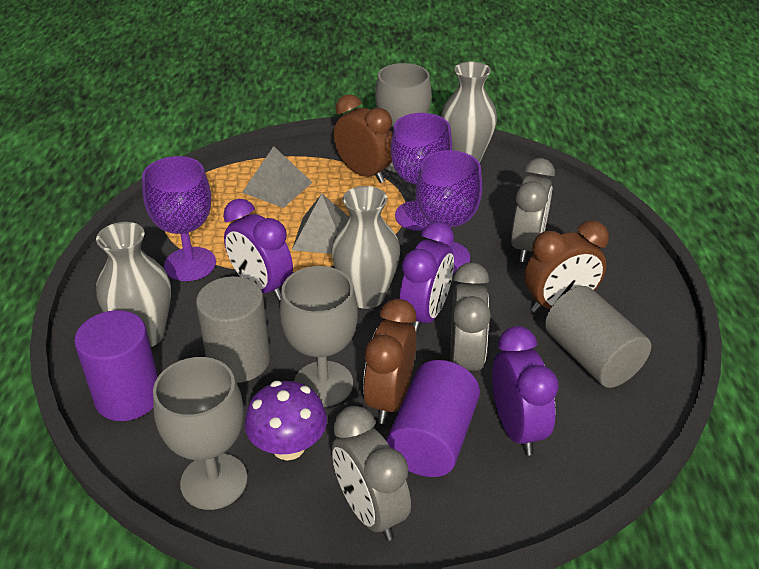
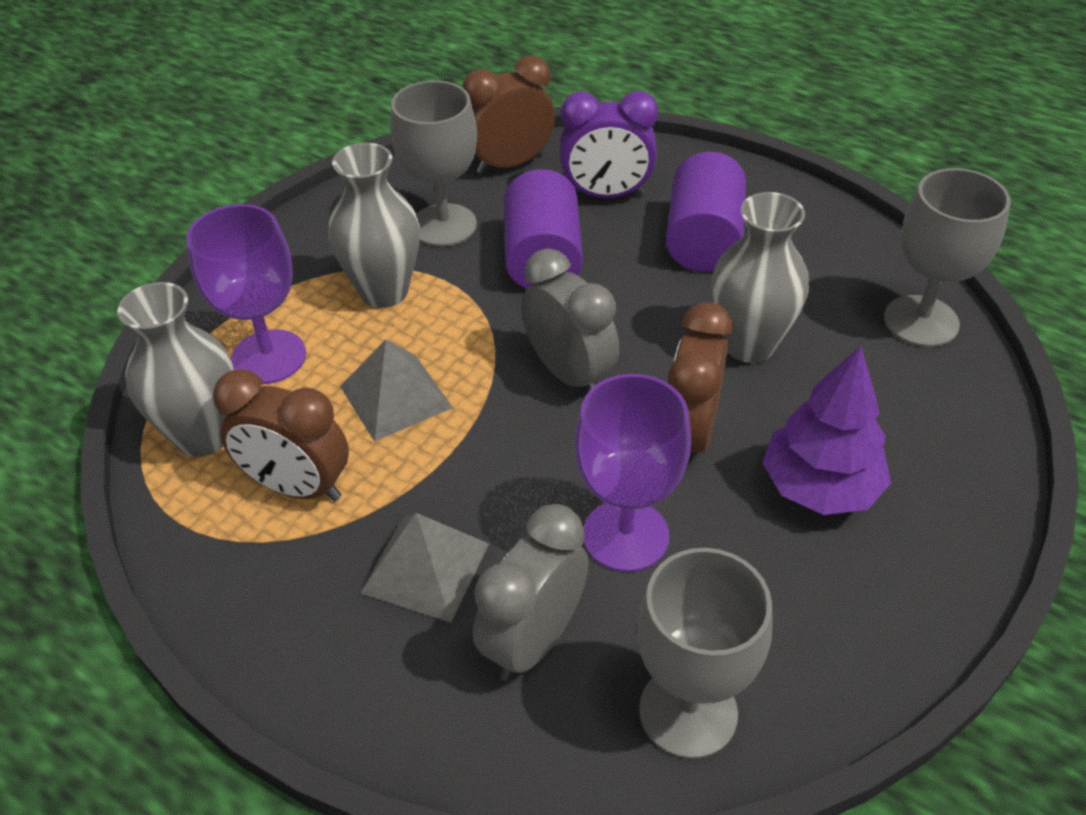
grey clock: [332,406,411,541] [450,263,491,373] [511,158,555,262] = 3 -> [473,504,589,681] [521,248,619,392] = 2
grey cylinder: [196,276,270,383] [545,286,651,388] = 2 -> none = 0
purple clock: [223,199,293,301] [399,222,454,334] [492,326,559,456] = 3 -> [560,91,658,198] = 1
purple goblet: [142,156,216,281] [391,113,452,231] [417,150,482,274] = 3 -> [186,204,306,384] [574,374,691,572] = 2
purple mushroom: [245,381,327,460] = 1 -> none = 0
purple tree: none = 0 -> [762,346,891,515] = 1

